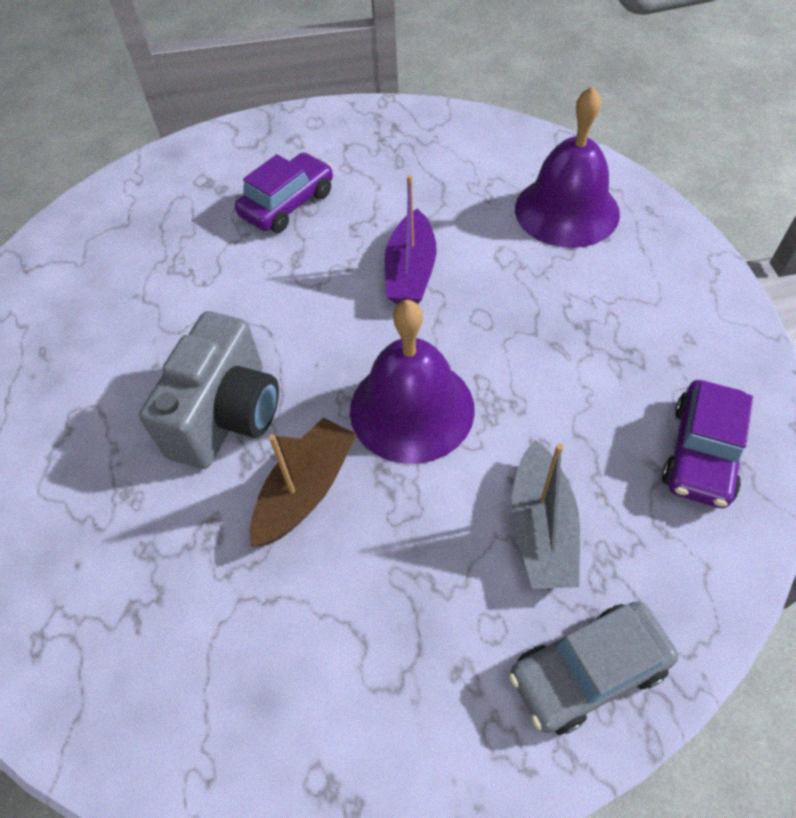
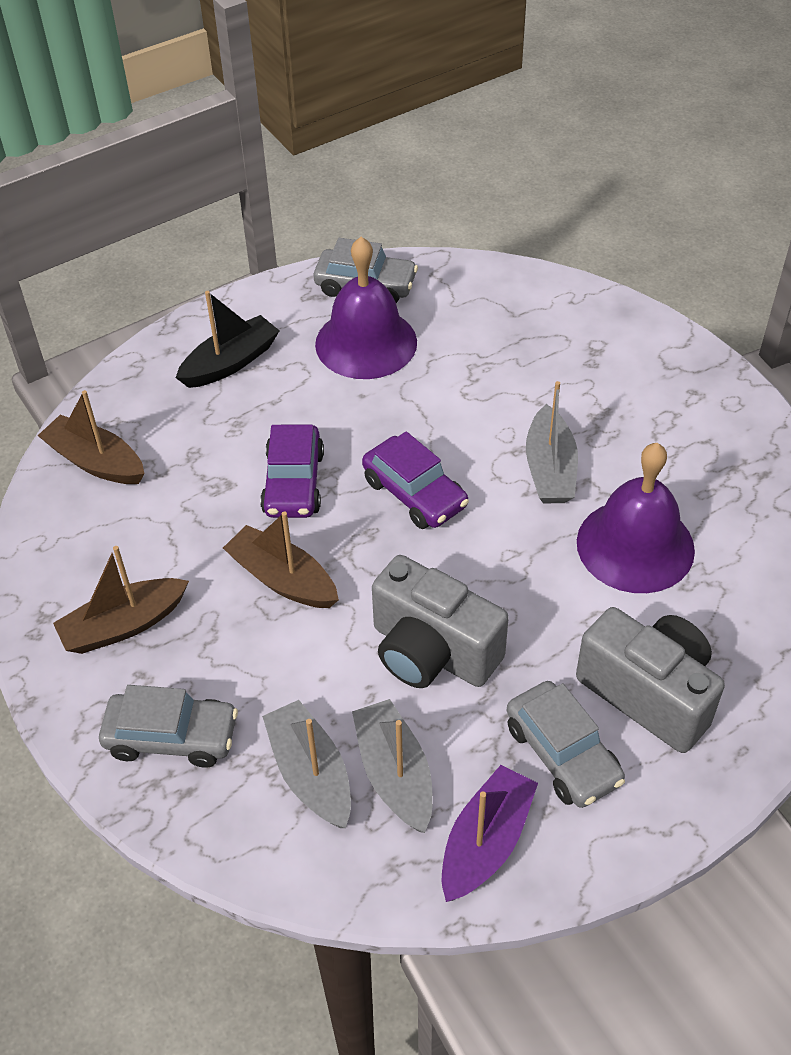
black boat: none = 0 -> [176,291,280,388] = 1
brown boat: [250,417,357,547] = 1 -> [37,390,145,484] [53,546,189,654] [223,511,339,608] = 3
grey boat: [512,440,580,589] = 1 -> [262,700,351,828] [352,699,433,833] [526,381,578,503] = 3
grey camera: [139,311,279,469] = 1 -> [372,555,509,688] [576,607,725,753] = 2
grey car: [509,601,679,735] = 1 -> [99,685,238,768] [314,238,418,303] [507,681,625,808] = 3

